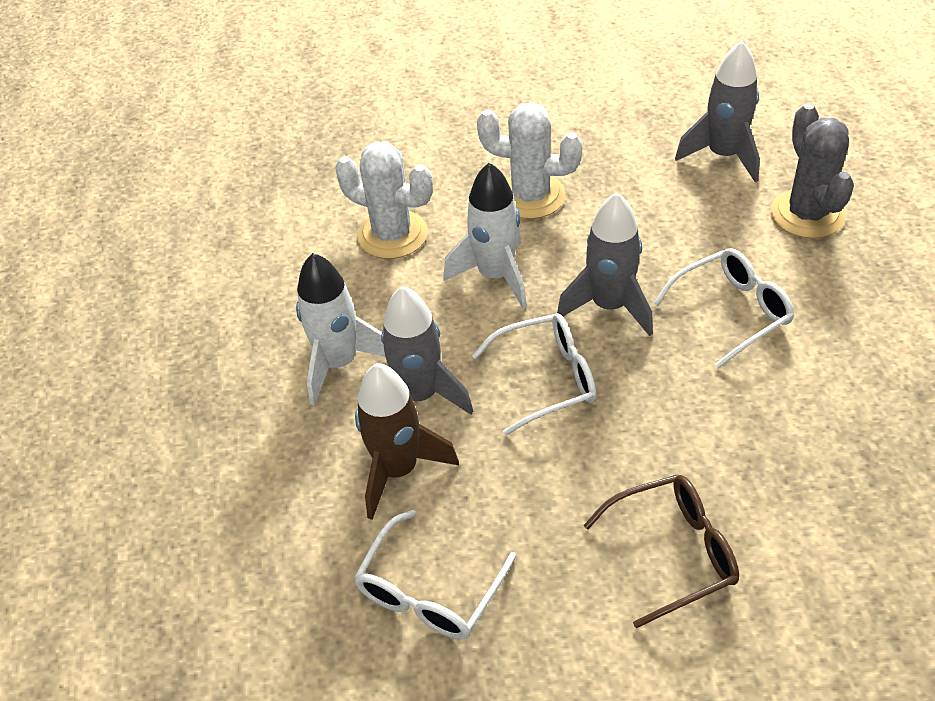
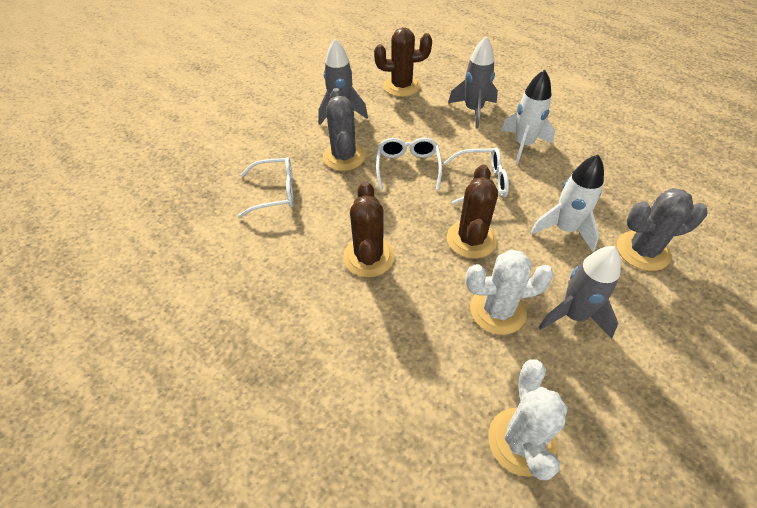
brown cactus: none = 0 -> [343,181,395,277] [374,27,432,97] [447,165,498,259] = 3
brown glasses: [583,475,739,628] = 1 -> none = 0
brown rocket: [355,363,459,520] = 1 -> none = 0
grey cactus: [771,103,854,239] = 1 -> [323,88,366,171] [617,188,707,271] = 2

